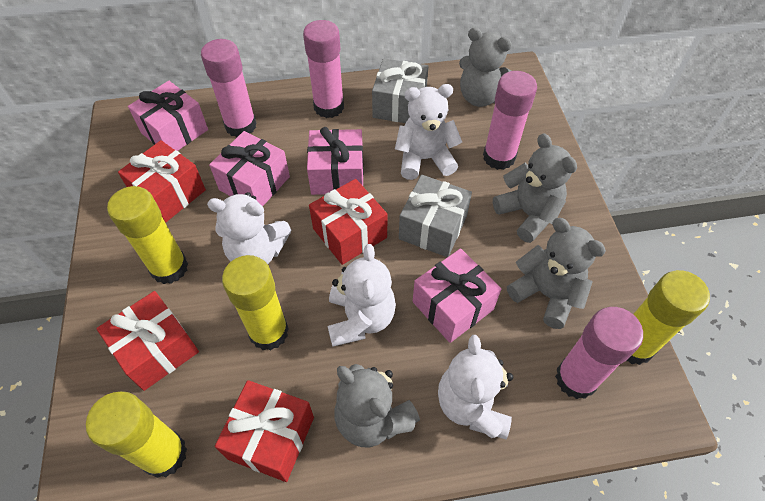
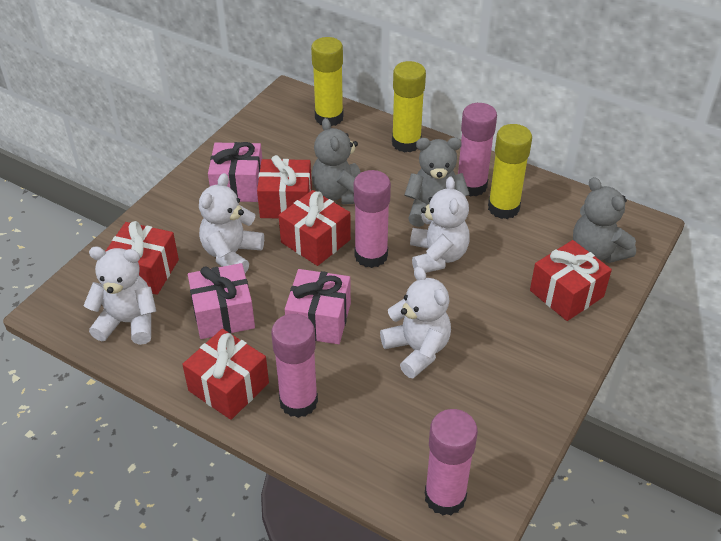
grey gift: [372,59,429,123] [399,175,472,257] = 2 -> none = 0
grey teddy bear: [334,364,420,448] [459,27,512,107] [493,133,577,243] [507,218,606,329] = 4 -> [312,118,361,204] [405,137,470,227] [573,177,636,263] = 3
pink gift: [128,81,208,151] [209,131,290,206] [307,127,364,195] [413,249,501,343] = 4 -> [188,263,255,339] [208,142,262,202] [285,269,351,344] = 3
red gift: [96,291,199,391] [118,140,206,223] [215,380,314,482] [309,179,388,265] = 4 -> [105,221,179,295] [182,329,269,420] [257,155,312,218] [279,190,351,266] [530,240,612,321] = 5
yellow glue stick: [86,391,187,478] [107,186,188,284] [222,255,289,351] [627,270,710,365] = 4 -> [311,37,343,126] [392,61,426,152] [488,124,532,219] = 3

